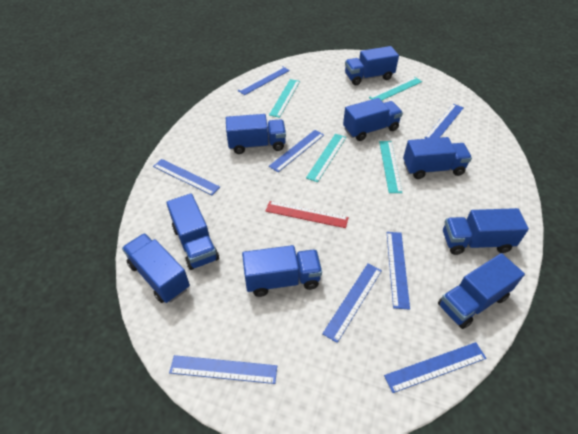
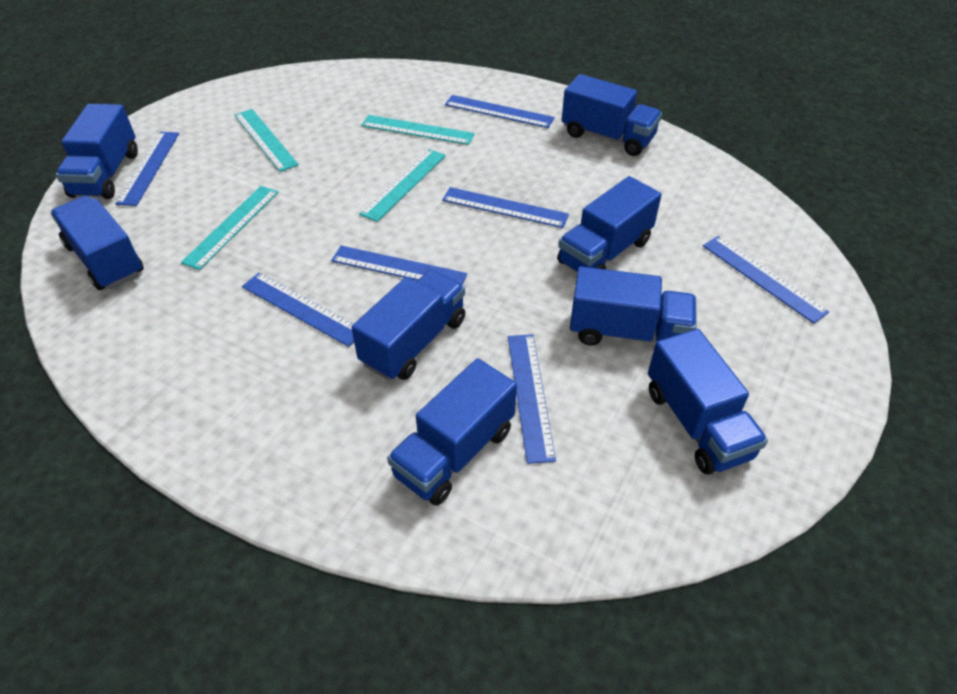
blue ruler: [153,159,220,195] [169,355,277,384] [238,66,290,95] [269,130,324,172] [322,264,382,343] [384,342,486,393] [387,232,410,310] [425,104,463,139] = 8 -> [115,132,179,206] [242,273,354,347] [331,246,467,285] [442,187,569,228] [445,95,555,128] [508,334,556,464] [703,236,829,324] = 7
blue truck: [122,233,190,303] [166,194,219,270] [226,114,286,154] [242,245,322,297] [343,98,403,141] [345,46,399,85] [403,137,472,179] [438,253,525,329] [443,208,529,255] = 9 -> [50,196,144,290] [56,104,138,199] [351,270,465,380] [387,358,517,505] [557,176,662,272] [562,74,662,156] [570,266,696,345] [648,329,768,474] = 8
red ruler: [266,201,349,228] = 1 -> none = 0

